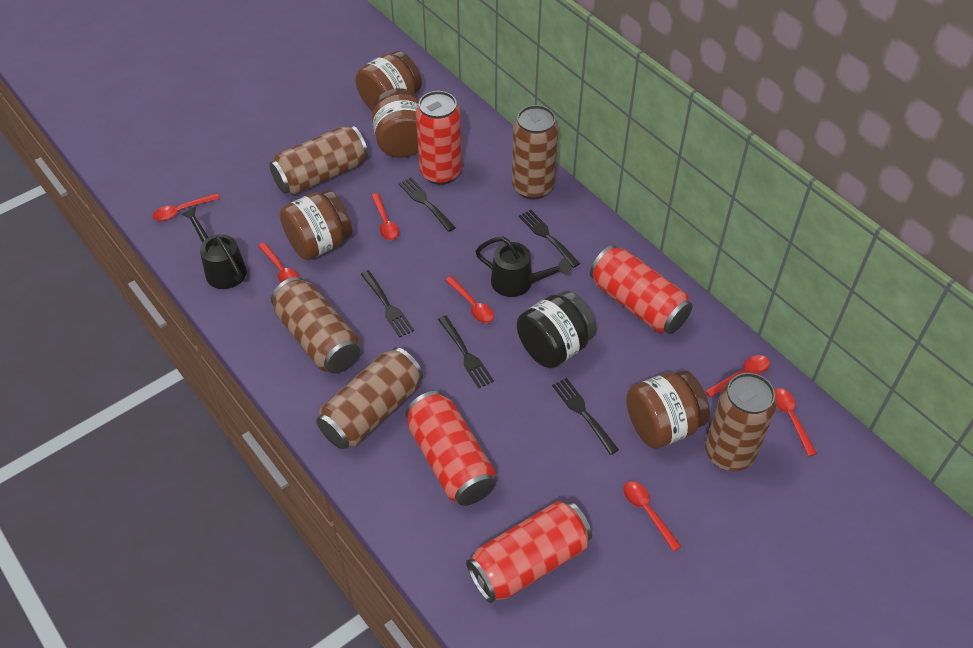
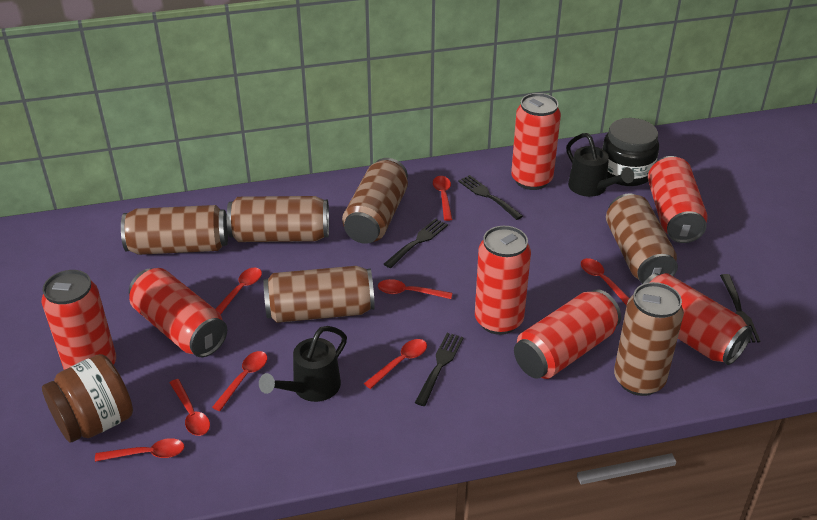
black fork: [361,270,414,337] [399,177,456,232] [438,315,494,388] [519,210,580,268] [552,378,619,455] = 5 -> [384,218,448,268] [415,333,463,406] [458,175,523,220] [720,274,760,343] = 4
brown can: [269,126,368,195] [271,277,360,374] [316,347,423,449] [512,105,558,200] [705,373,776,471] = 5 -> [121,205,228,255] [227,196,329,242] [263,266,375,323] [342,158,408,244] [606,193,678,284] [614,282,684,396] = 6
brown jar: [280,190,352,260] [355,51,422,111] [372,88,419,158] [626,370,710,449] = 4 -> [42,354,133,443] = 1
red can: [406,391,495,506] [416,91,462,185] [466,501,592,603] [590,245,692,334] = 4 -> [42,270,116,370] [129,268,227,357] [475,226,531,335] [511,93,561,190] [514,289,621,379] [643,273,752,365] [648,156,708,243] = 7
red spoon: [153,193,220,221] [258,242,299,283] [371,193,399,240] [445,276,494,323] [624,481,682,552] [705,355,770,398] [775,388,817,456] = 7 -> [95,438,185,462] [170,379,210,436] [212,351,267,411] [216,268,262,315] [364,339,427,389] [378,279,452,299] [433,176,452,221] [581,258,629,306] = 8

